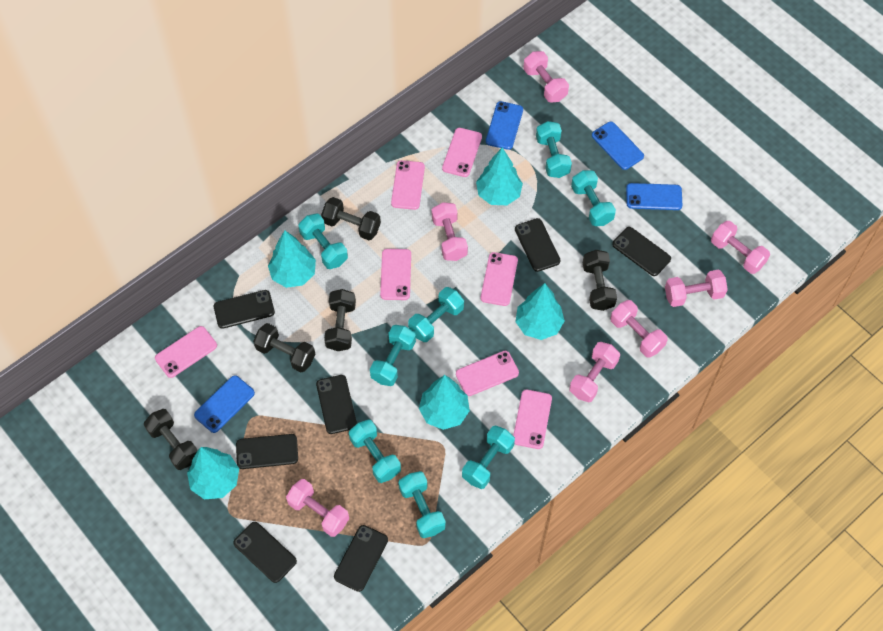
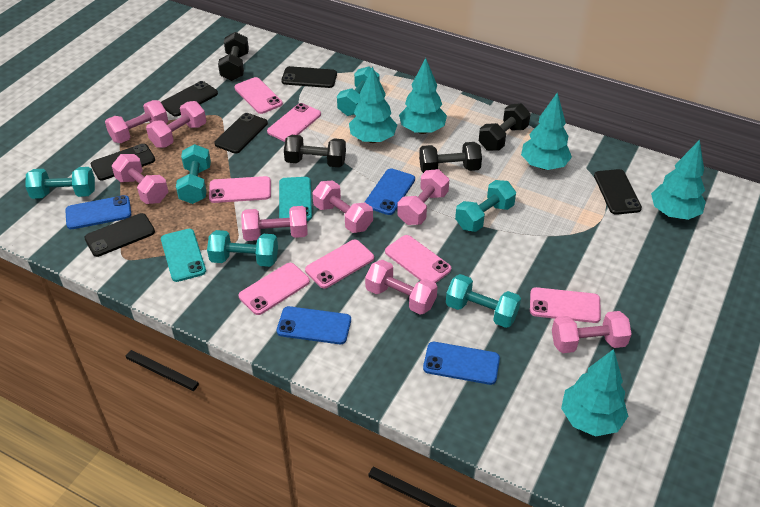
black dumbbell: [144,409,198,470] [253,323,315,372] [321,197,381,240] [324,289,356,351] [583,250,617,311] = 5 -> [218,32,249,81] [284,135,346,167] [419,142,482,173] [479,103,531,151] = 4
black phone: [214,290,275,329] [233,522,297,583] [236,434,298,469] [316,375,357,434] [334,525,388,592] [515,218,560,272] [612,227,671,276] = 7 -> [84,213,155,257] [91,144,155,180] [161,81,218,117] [214,113,268,154] [281,66,337,88] [594,169,642,215] = 6
pink dumbbell: [286,479,349,537] [432,202,468,261] [523,51,569,102] [569,342,620,402] [610,300,668,358] [665,270,728,307] [711,221,770,274] = 7 -> [105,100,168,143] [112,154,168,204] [146,101,206,148] [241,206,308,241] [312,180,373,233] [365,260,438,315] [397,169,449,225] [552,311,632,353] = 8
turquoise dumbbell: [298,213,348,269] [349,419,401,483] [370,325,416,386] [398,471,446,538] [408,287,464,342] [462,425,515,489] [536,121,572,178] [571,170,616,226] = 8 -> [25,167,95,199] [176,144,211,204] [207,230,278,267] [337,66,380,116] [446,274,521,328] [455,180,516,232] = 6
turquoise phone: none = 0 -> [161,229,206,282] [279,177,312,221] = 2

